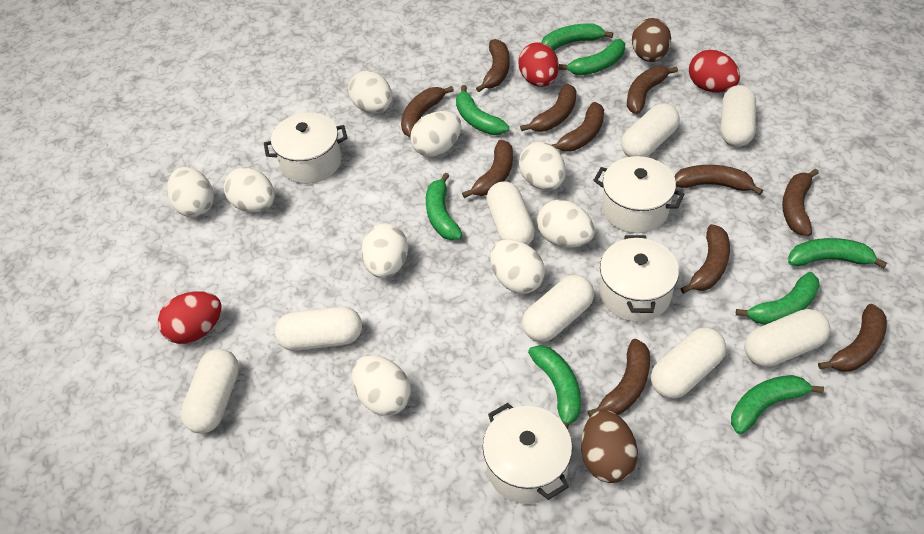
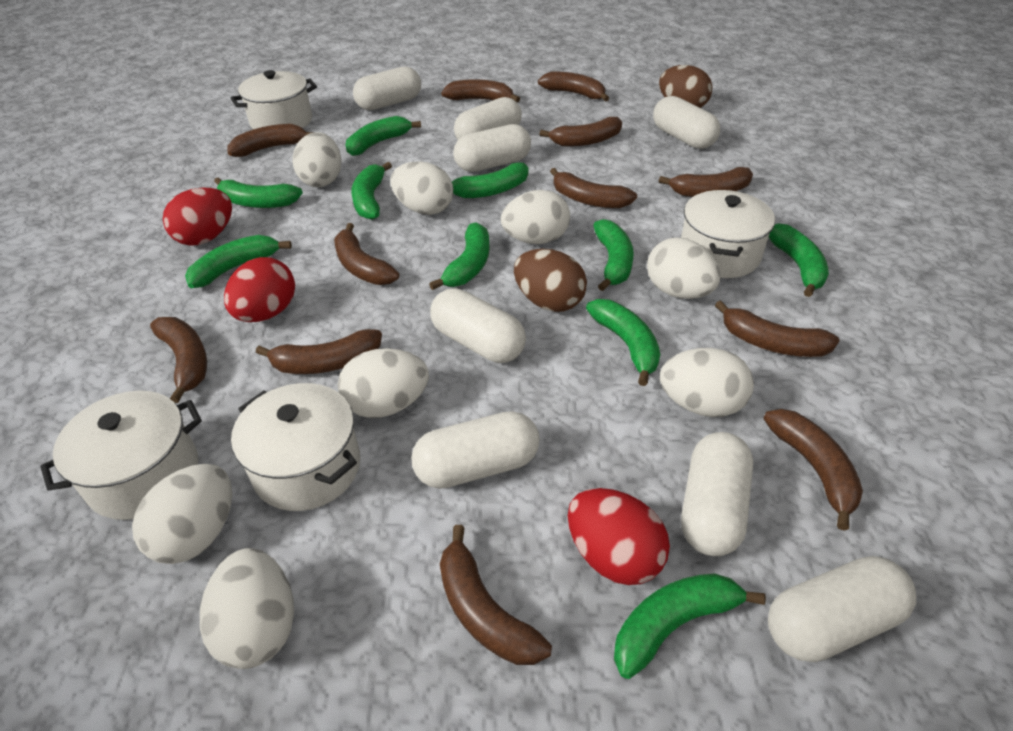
brown banana: [401,86,454,137] [462,140,513,198] [476,39,510,92] [520,84,576,132] [552,102,604,152] [587,339,650,417] [627,66,678,114] [674,165,763,195] [680,224,730,294] [782,169,819,236] [818,304,887,372] = 11 -> [150,317,207,403] [227,124,315,157] [256,329,382,374] [334,223,399,285] [440,525,552,665] [441,79,520,102] [538,72,609,102] [539,117,622,147] [550,168,637,208] [659,167,753,197] [715,300,840,357] [763,409,863,531] = 12
green banana: [426,173,463,240] [456,85,509,135] [528,345,581,430] [541,23,613,51] [559,39,625,75] [731,375,824,434] [736,272,820,325] [788,238,887,269] = 8 -> [185,235,292,288] [214,178,303,208] [346,116,421,156] [351,162,392,220] [429,222,490,290] [452,163,528,198] [586,299,660,386] [593,219,634,291] [614,573,766,679] [769,223,829,297] = 10
white egg: [167,167,214,217] [224,167,275,212] [348,71,392,114] [352,355,411,416] [361,223,408,278] [410,111,461,157] [490,239,545,294] [519,142,566,191] [537,200,594,248] = 9 -> [132,464,232,564] [200,548,294,669] [292,132,342,187] [338,348,429,418] [390,161,453,215] [501,190,570,244] [647,238,721,299] [660,348,754,417] = 8

